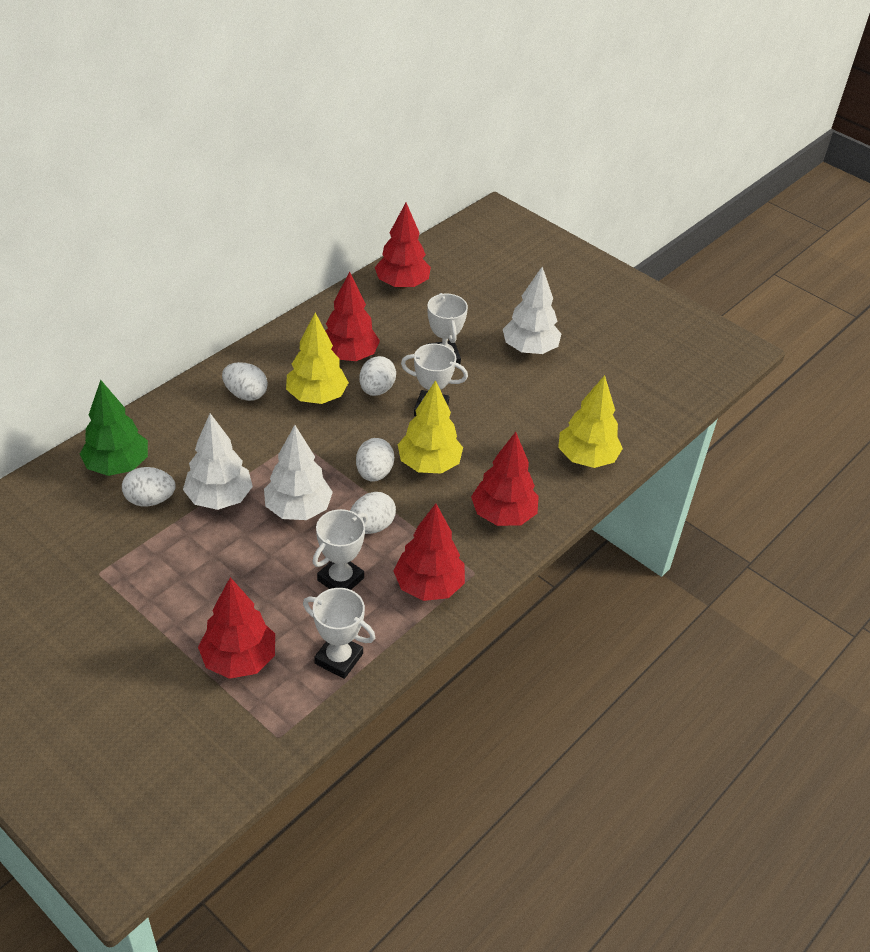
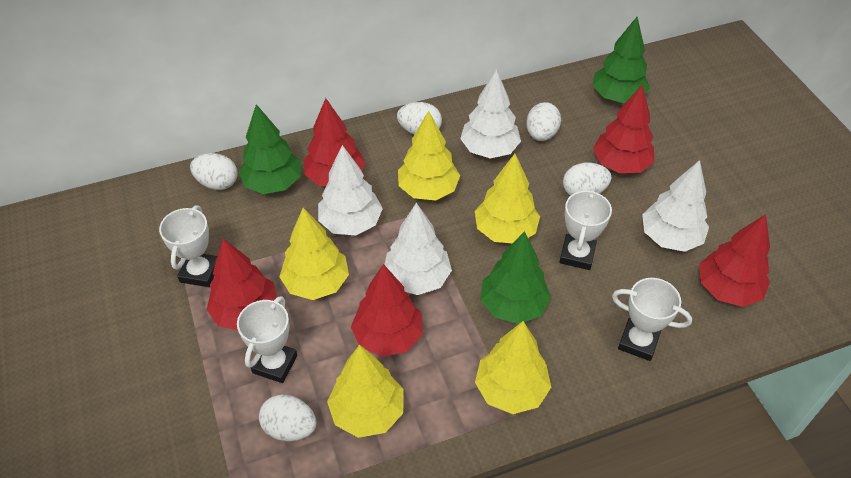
green tree: [80,380,148,476] = 1 -> [239,104,301,194] [481,231,551,324] [592,17,650,103] = 3
white tree: [183,413,253,510] [264,425,333,520] [503,267,561,354] = 3 -> [318,145,383,235] [384,203,452,295] [460,69,521,159] [642,160,709,252] = 4
yellow tree: [286,313,349,404] [398,380,463,474] [558,375,623,468] = 3 -> [279,208,349,300] [327,345,403,438] [398,111,460,200] [475,154,540,243] [475,321,551,414] = 5

